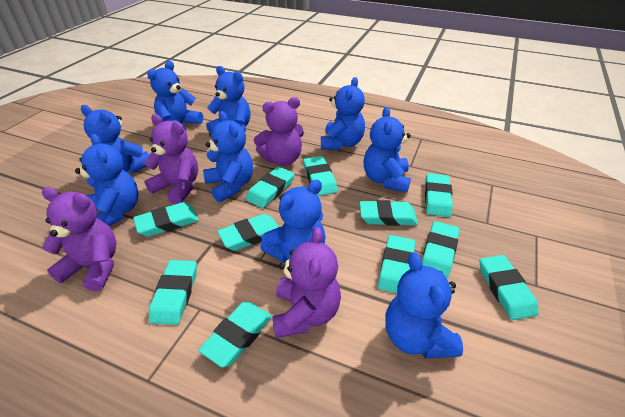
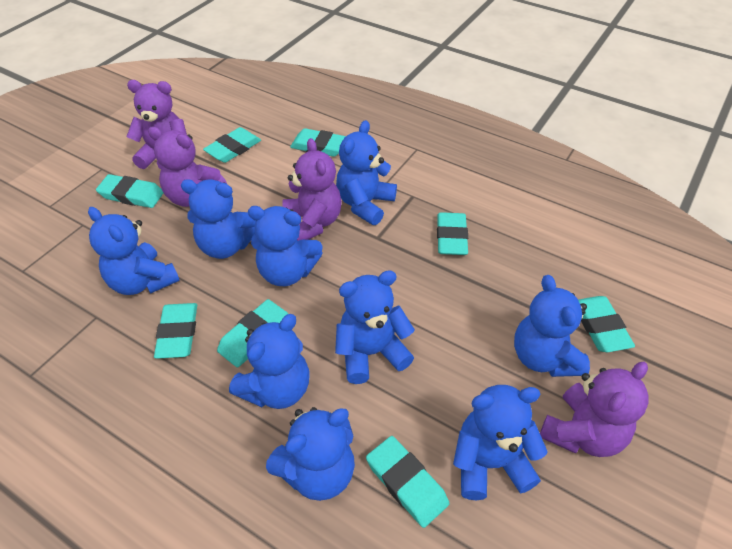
turquoise eraser: [133,202,199,237] [149,260,197,325] [198,302,272,368] [217,214,279,251] [246,167,294,208] [303,156,338,196] [360,200,418,226] [378,235,415,293] [422,221,459,278] [425,173,453,217] [480,255,539,320] = 11 -> [96,174,163,208] [154,303,197,359] [203,127,261,163] [217,299,288,367] [290,128,346,157] [366,436,449,528] [437,212,468,255] [578,296,635,352] = 8

